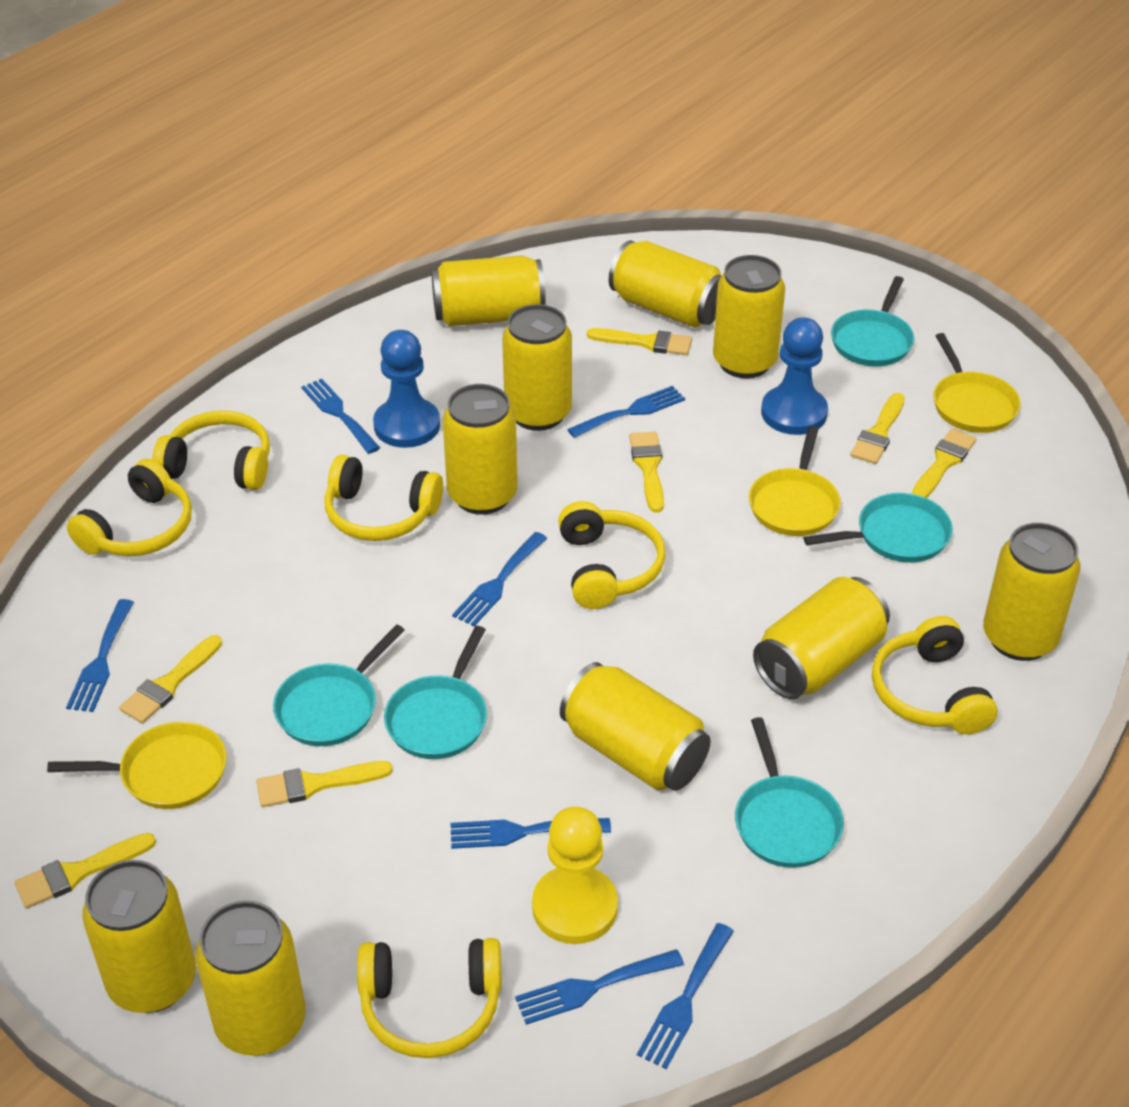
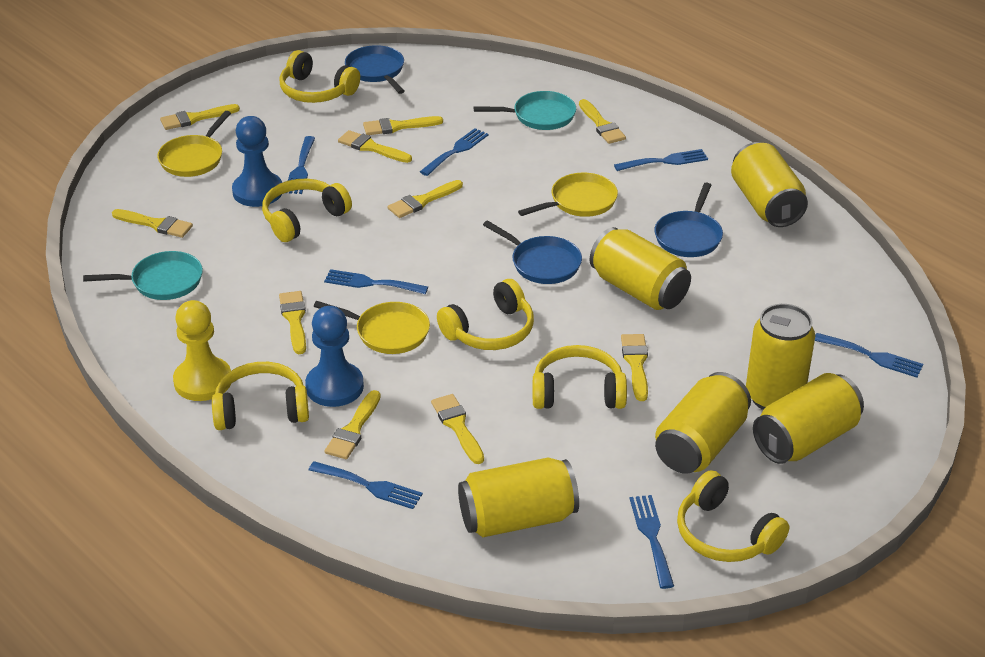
blue pan: none = 0 -> [345,45,405,94] [483,220,582,284] [655,183,723,257] = 3
turquoise pan: [273,624,405,746] [384,626,487,759] [735,717,844,868] [804,493,953,563] [831,276,914,367] = 5 -> [83,251,203,300] [474,91,576,130] = 2
yellow brush: [14,833,156,909] [119,635,222,724] [256,761,393,807] [587,328,692,355] [629,432,664,512] [850,393,905,464] [912,428,977,498] = 7 -> [112,209,193,238] [160,104,240,130] [279,291,306,354] [325,390,381,459] [338,130,412,163] [363,116,443,135] [388,180,463,218] [431,394,484,464] [579,99,626,144] [621,334,648,401] = 10
yellow can: [82,860,196,1013] [196,900,306,1056] [432,255,546,326] [443,384,518,515] [502,304,572,431] [560,662,711,791] [609,240,721,328] [713,255,785,379] [753,577,890,699] [983,523,1080,661] = 10 -> [458,458,579,537] [590,227,691,310] [655,372,751,474] [731,142,808,227] [746,304,815,410] [753,373,864,464] = 6

